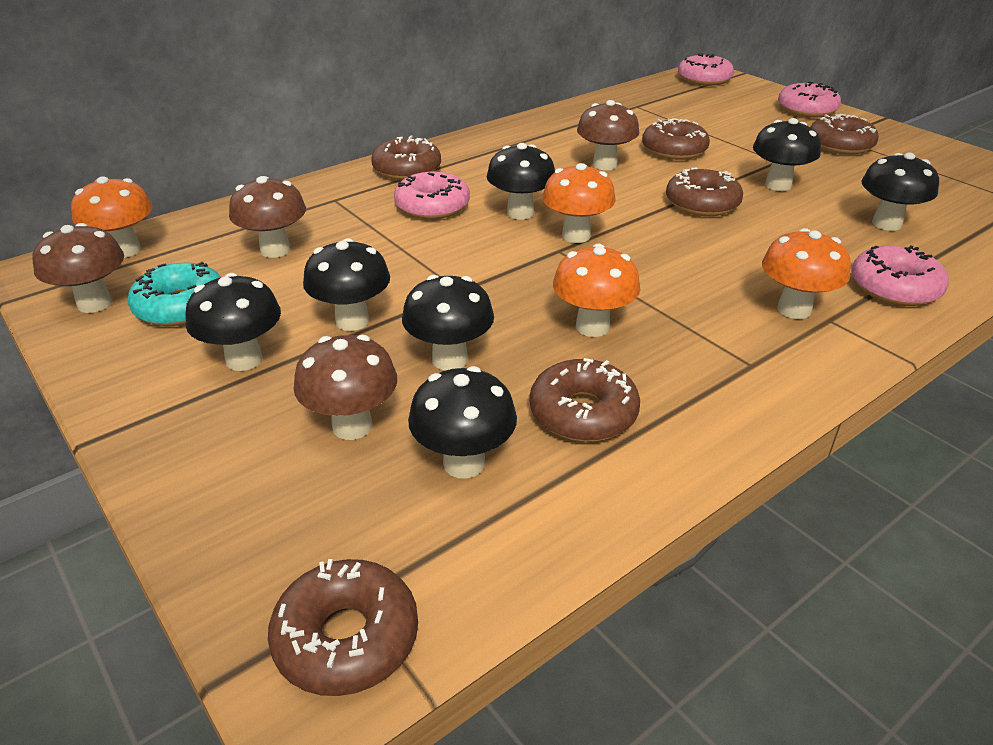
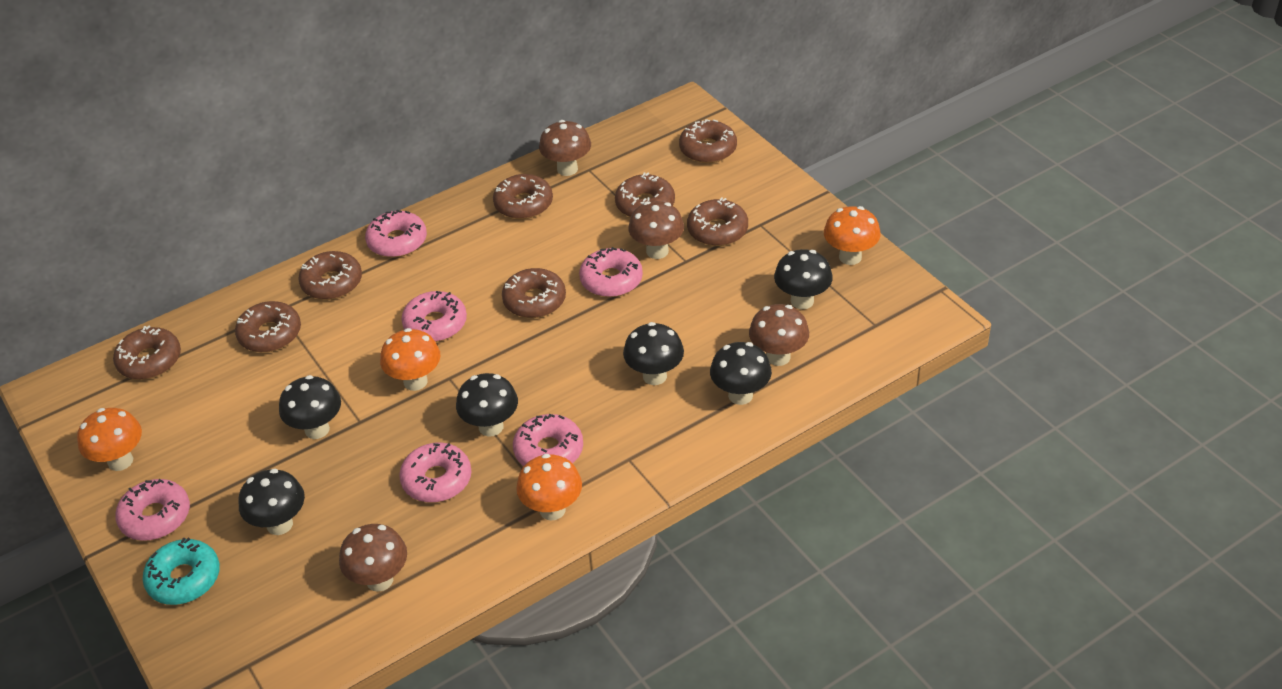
black mushroom: [185,273,281,371] [303,238,390,331] [402,275,494,370] [408,366,517,479] [487,143,555,219] [753,118,821,191] [861,153,939,231] = 7 -> [238,469,305,535] [279,375,341,439] [456,373,518,437] [623,322,684,385] [710,342,772,405] [774,249,833,309] = 6
brown donut: [268,559,418,696] [371,135,441,180] [530,358,640,442] [642,118,710,160] [666,167,743,216] [811,114,879,155] = 6 -> [113,325,181,380] [235,301,301,352] [298,251,362,300] [493,174,553,219] [502,268,566,318] [615,172,675,217] [679,119,737,163] [687,197,748,246] = 8
pink donut: [394,172,470,219] [678,53,734,86] [778,82,841,118] [851,245,949,306] = 4 -> [115,479,190,541] [365,210,427,257] [399,443,471,502] [401,291,467,342] [513,414,583,466] [579,247,643,297] = 6

